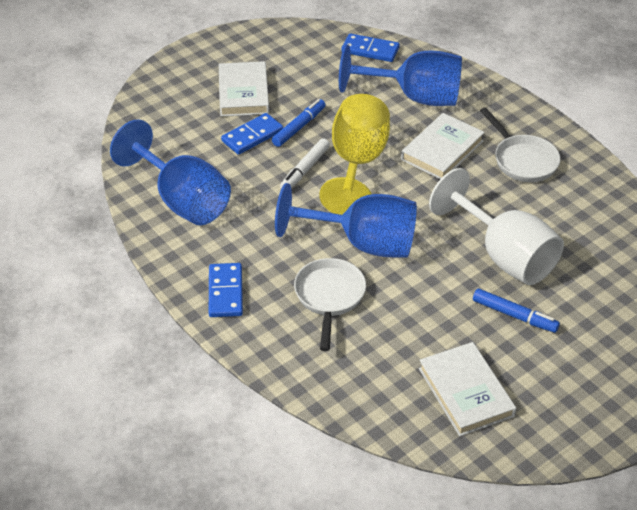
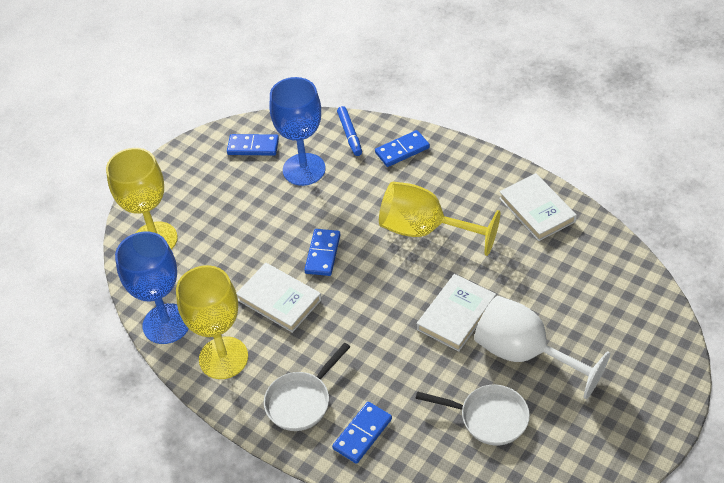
blue domino: [209,263,243,317] [221,113,283,155] [342,33,399,62] = 3 -> [227,134,279,156] [304,229,340,276] [332,402,392,464] [375,130,430,167] = 4
blue goblet: [110,119,231,225] [275,183,417,258] [339,44,462,106] = 3 -> [115,232,189,344] [270,77,326,186] = 2
blue marker: [272,99,325,147] [473,288,560,333] = 2 -> [337,106,362,156] = 1
white marker: [280,138,330,188] = 1 -> none = 0
yellow goblet: [319,94,390,215] = 1 -> [106,148,178,250] [176,265,248,379] [379,181,500,256] = 3

